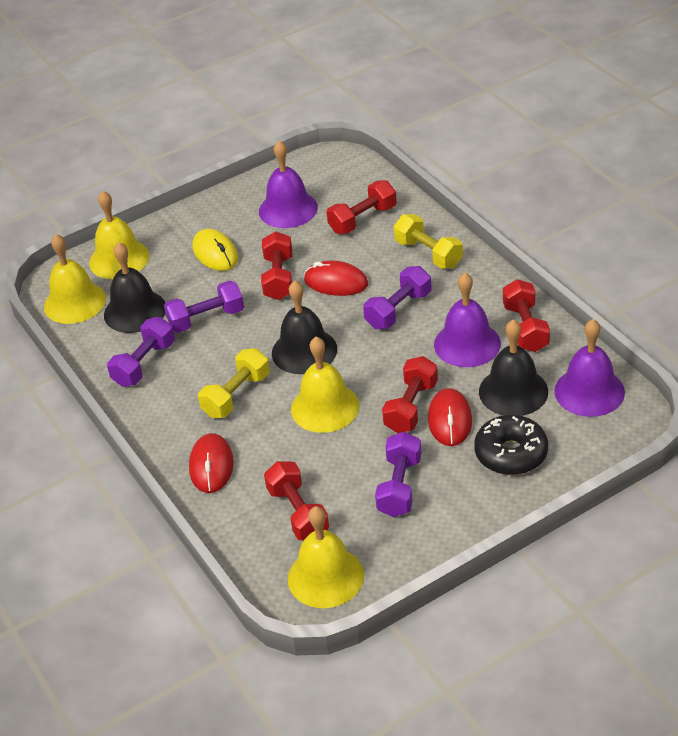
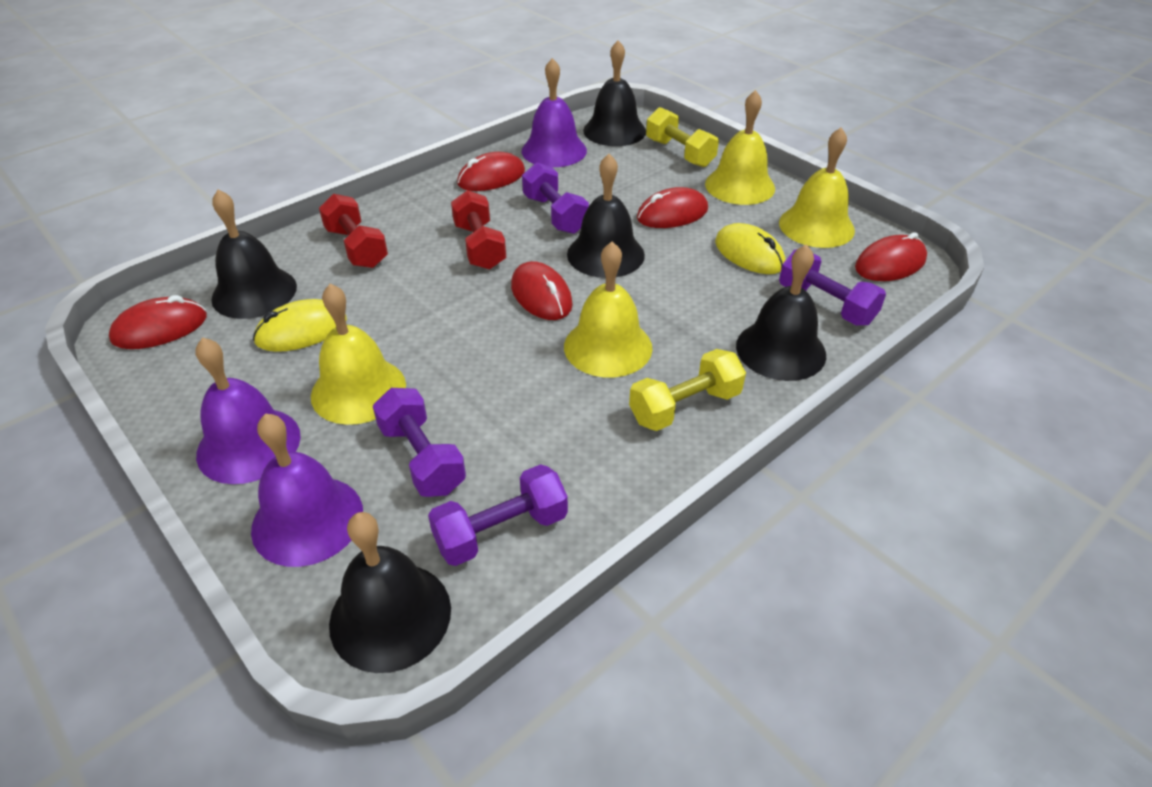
black bell: [104,242,166,333] [272,281,337,374] [479,319,548,416] = 3 -> [211,190,297,319] [329,512,451,673] [567,154,645,278] [583,40,646,146] [736,244,826,381] = 5
black donut: [474,415,548,475] = 1 -> none = 0
red dumbbell: [261,231,292,300] [264,461,329,540] [327,180,397,234] [382,356,438,433] [503,279,550,352] = 5 -> [319,194,388,268] [451,190,506,269] = 2
red mouse: [189,433,234,493] [304,261,368,296] [428,388,472,446] = 3 -> [109,295,207,349] [457,152,525,191] [511,261,573,320] [637,187,708,228] [855,232,927,281] = 5
yellow mouse: [192,229,238,271] = 1 -> [253,299,347,352] [715,223,786,274] = 2

